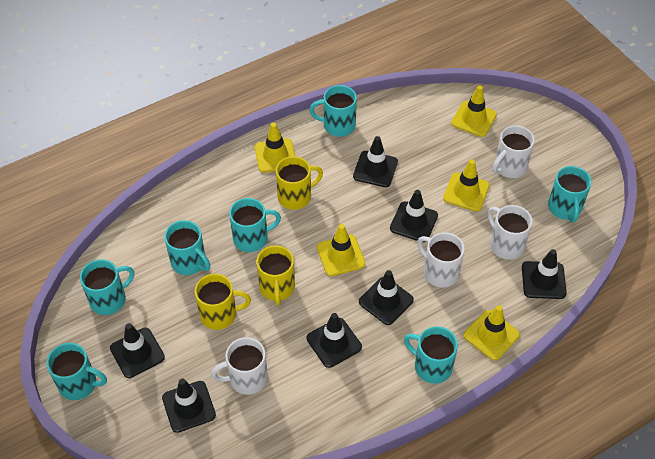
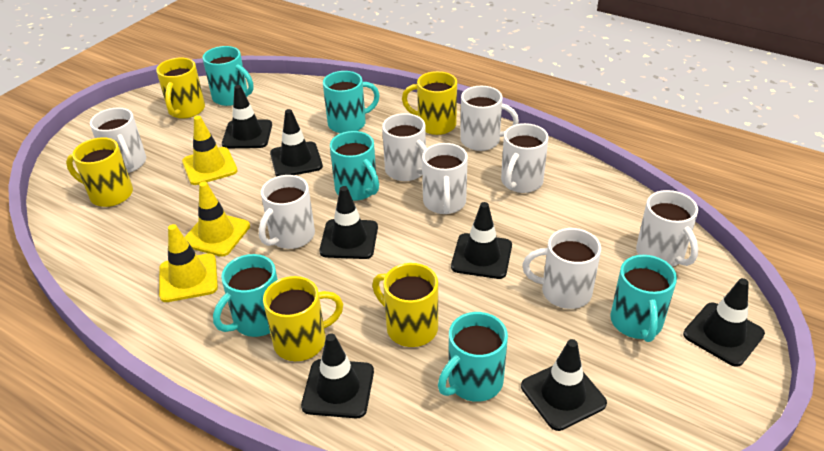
turquoise mug: [46,343,107,400] [80,259,134,315] [164,220,210,275] [229,198,281,252] [309,85,357,137] [404,326,458,384] [548,166,592,222] = 7 -> [202,46,253,106] [213,254,278,337] [323,71,380,133] [330,131,379,201] [438,312,508,402] [610,255,677,342] = 6
white mug: [211,337,268,395] [417,232,465,287] [488,205,532,260] [492,125,535,178] = 4 -> [90,108,146,173] [259,175,315,249] [382,113,427,181] [422,143,468,214] [460,86,519,151] [501,123,549,193] [522,228,601,309] [636,190,698,267] = 8
yellow mug: [195,274,251,330] [256,245,295,305] [276,156,323,210] = 3 -> [66,137,133,207] [156,58,205,119] [263,276,343,361] [372,263,438,347] [402,71,457,135] = 5
yellow traffic cone: [255,123,295,173] [317,224,365,276] [443,159,490,212] [451,85,497,137] [463,305,520,361] = 5 -> [159,224,218,302] [182,116,238,185] [185,181,250,257] = 3

